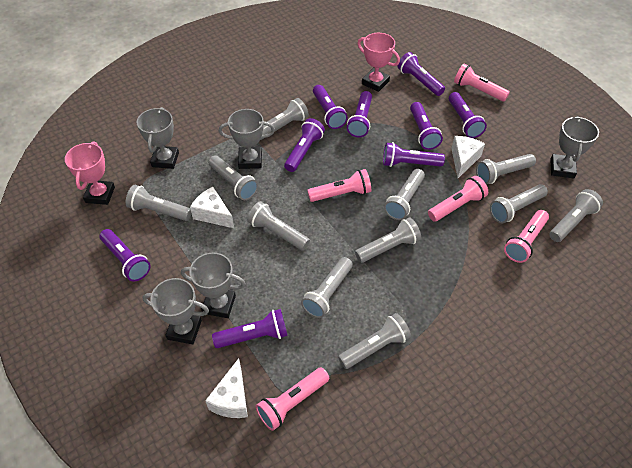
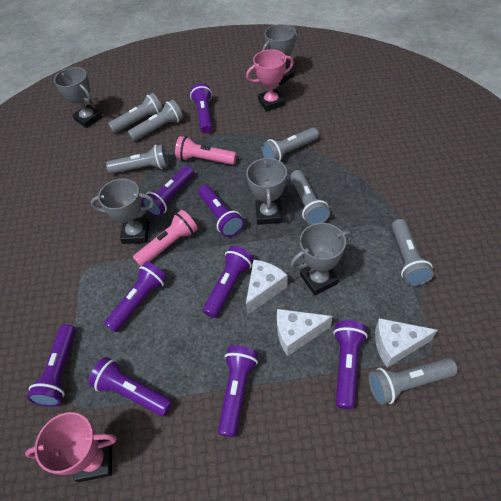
grey flashlight: [126,185,192,221] [208,155,258,200] [247,201,310,250] [260,98,309,140] [301,257,353,318] [338,313,411,369] [355,217,421,263] [384,169,425,220] [476,154,536,184] [490,184,548,223] [549,189,603,242] = 11 -> [106,144,169,174] [108,93,163,133] [128,100,183,141] [262,128,319,161] [290,170,330,225] [368,358,458,405] [391,219,434,286] = 7
pink flashlight: [256,367,329,431] [307,169,371,202] [428,176,488,222] [454,64,510,101] [504,210,549,263] = 5 -> [133,210,198,266] [175,136,237,165] = 2

